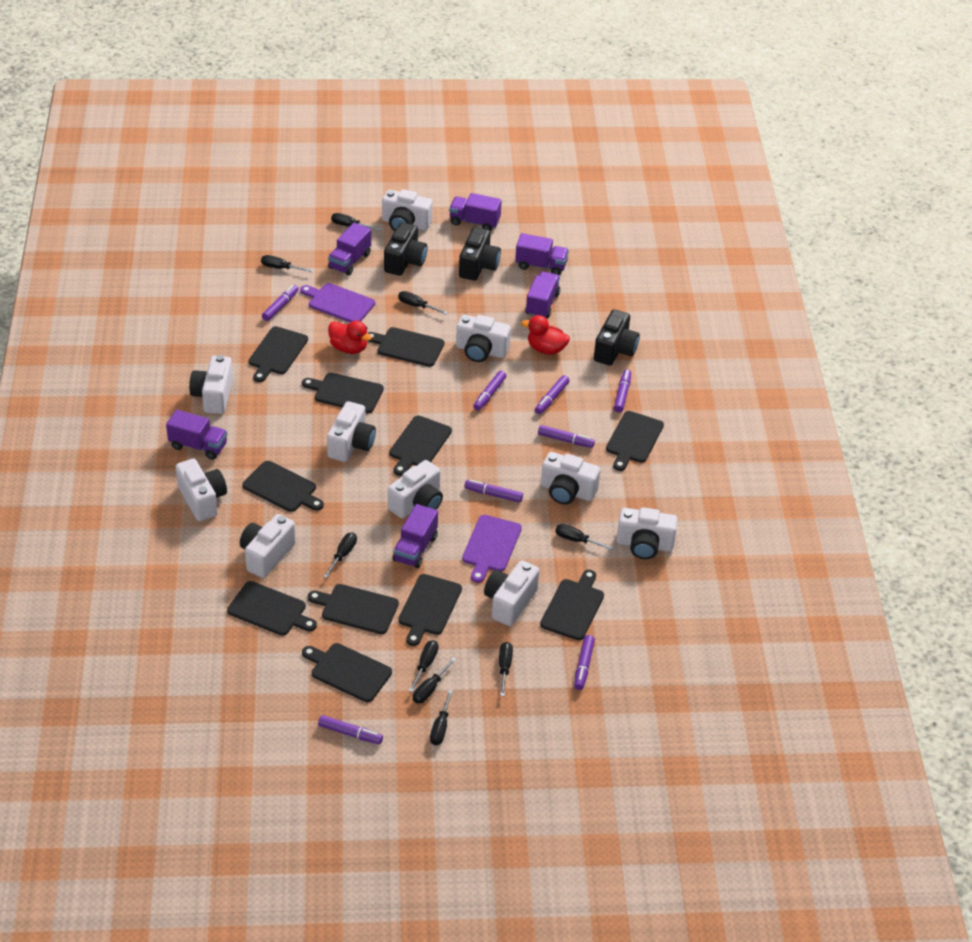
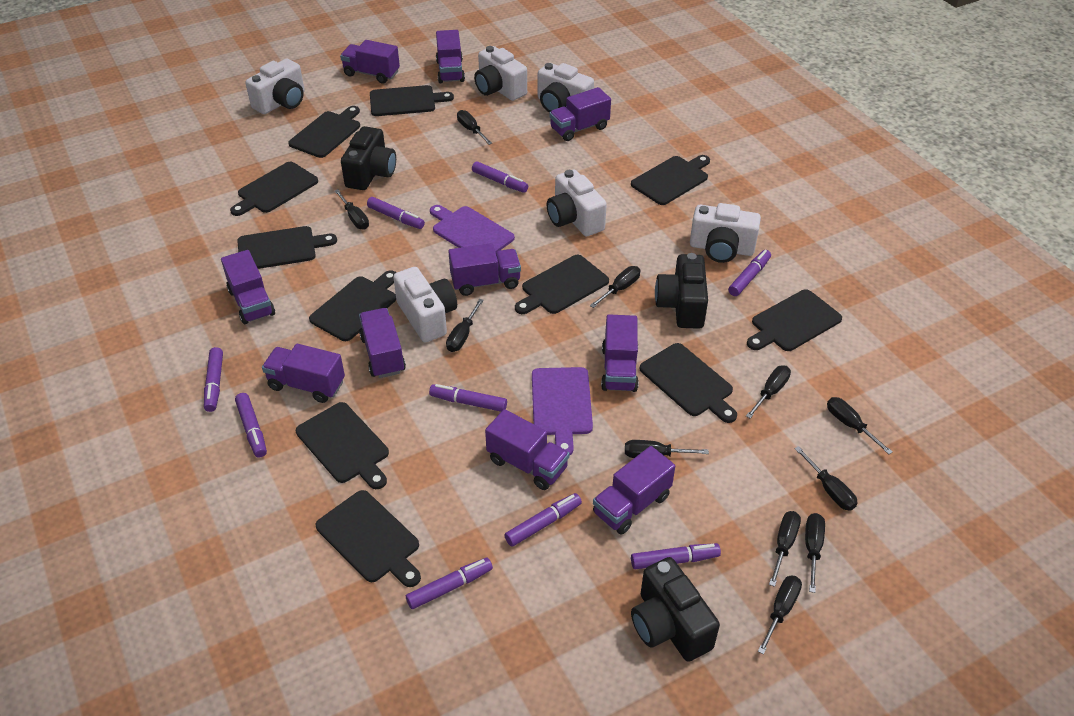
black screwdriver: [261,255,313,272] [323,532,357,578] [331,213,381,231] [398,291,448,314] [409,640,439,692] [413,658,456,704] [430,690,453,745] [499,642,513,696] [555,524,614,550] = 9 -> [335,189,369,230] [446,299,484,352] [457,110,492,145] [590,266,640,308] [625,440,709,458] [746,366,791,419] [758,575,802,655] [769,511,801,587] [794,446,857,511] [805,513,825,593] [827,397,893,454] = 11
purple marker: [262,285,299,321] [318,715,383,744] [464,480,523,503] [473,371,506,411] [535,375,570,414] [538,425,595,448] [574,635,595,690] [614,369,631,413] = 8 -> [204,347,223,412] [235,393,267,458] [367,197,425,229] [406,558,493,609] [429,384,507,412] [472,161,528,193] [504,493,582,547] [631,543,721,569] [728,250,771,296] = 9
purple truck: [166,410,227,460] [328,223,371,275] [393,504,438,568] [449,193,502,231] [515,233,569,275] [525,271,560,318] = 6 -> [221,250,275,324] [262,344,345,403] [340,40,400,84] [359,308,406,378] [436,30,465,83] [448,243,521,296] [485,409,569,490] [549,87,611,141] [593,446,675,535] [601,314,639,392] = 10
red duck: [328,321,372,354] [522,315,570,355] = 2 -> none = 0
white camera: [175,459,227,521] [189,355,233,414] [240,514,296,578] [327,401,376,462] [382,189,433,231] [388,460,443,519] [456,315,511,362] [484,560,539,626] [541,452,600,505] [616,507,678,559] = 10 -> [245,59,304,114] [393,267,457,342] [474,46,527,101] [538,63,594,112] [546,170,607,236] [690,203,761,263] = 6

